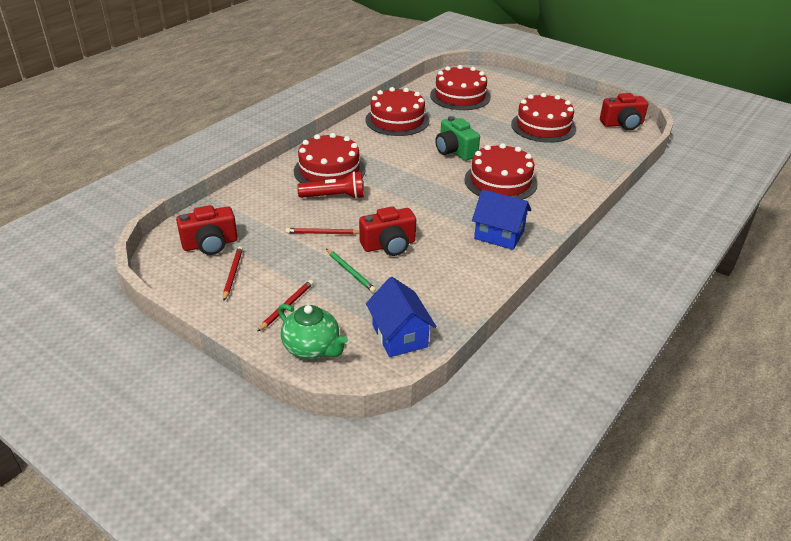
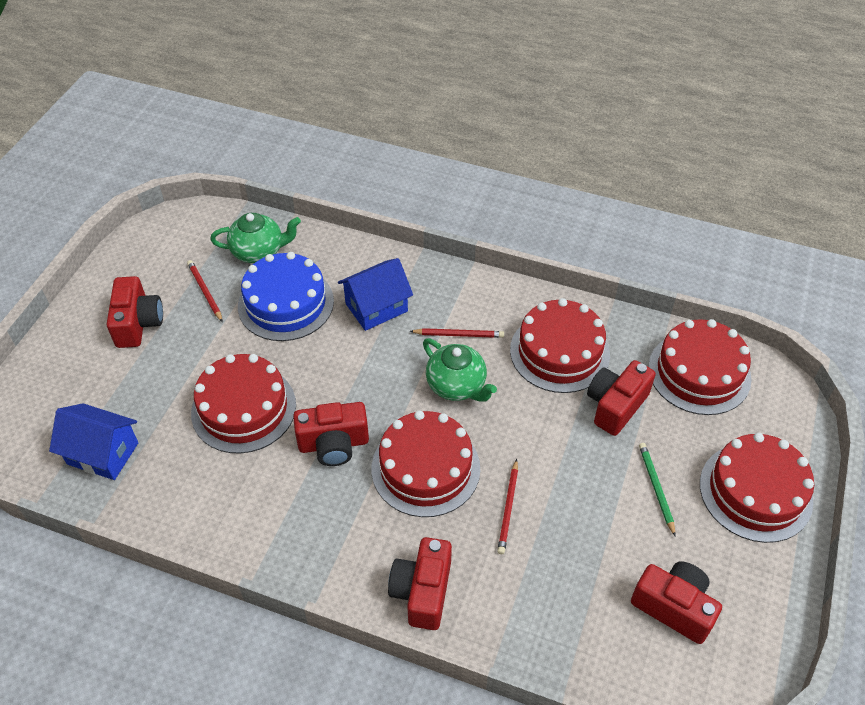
blue cake: none = 0 -> [238,252,334,341] = 1
green camera: [435,116,480,161] = 1 -> none = 0
green teapot: [278,304,348,359] = 1 -> [210,213,301,263] [423,338,497,402] = 2
red camera: [176,205,238,255] [359,207,416,256] [600,93,648,130] = 3 -> [107,276,163,348] [293,402,369,466] [388,537,452,630] [587,360,656,436] [631,561,722,644] = 5
red flashlight: [297,172,364,199] = 1 -> none = 0

